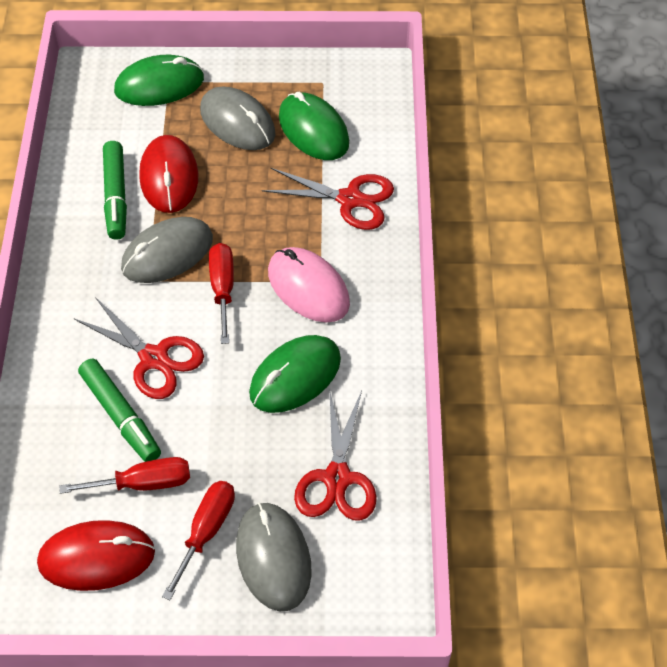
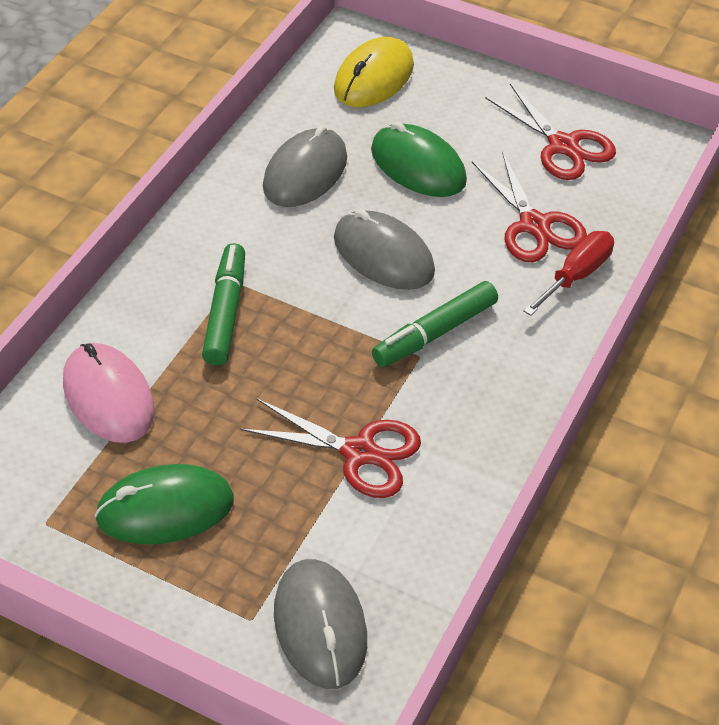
green mouse: [114,55,204,106] [249,335,341,413] [279,92,349,160] = 3 -> [95,464,234,544] [371,121,467,197] = 2
red mouse: [37,520,155,591] [139,135,198,213] = 2 -> none = 0
red screwdriver: [59,457,190,494] [162,481,235,600] [209,243,234,344] = 3 -> [523,231,614,316] = 1
yellow mouse: none = 0 -> [334,37,414,107] = 1

